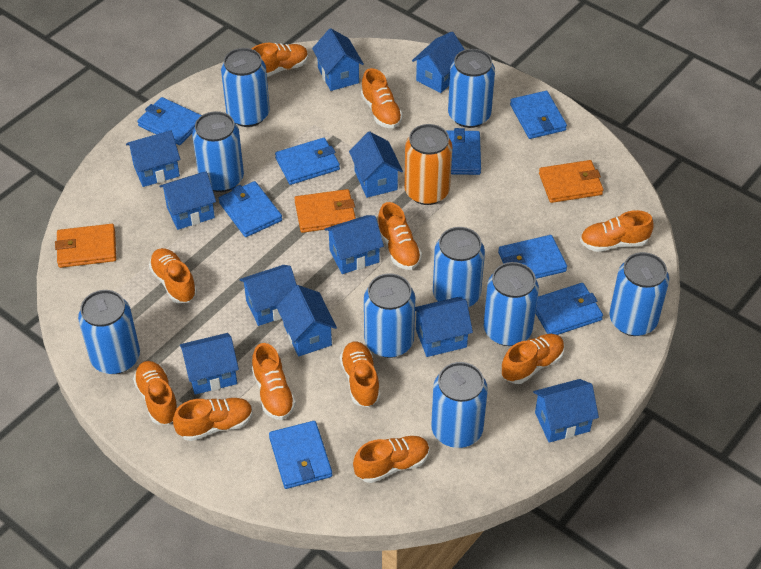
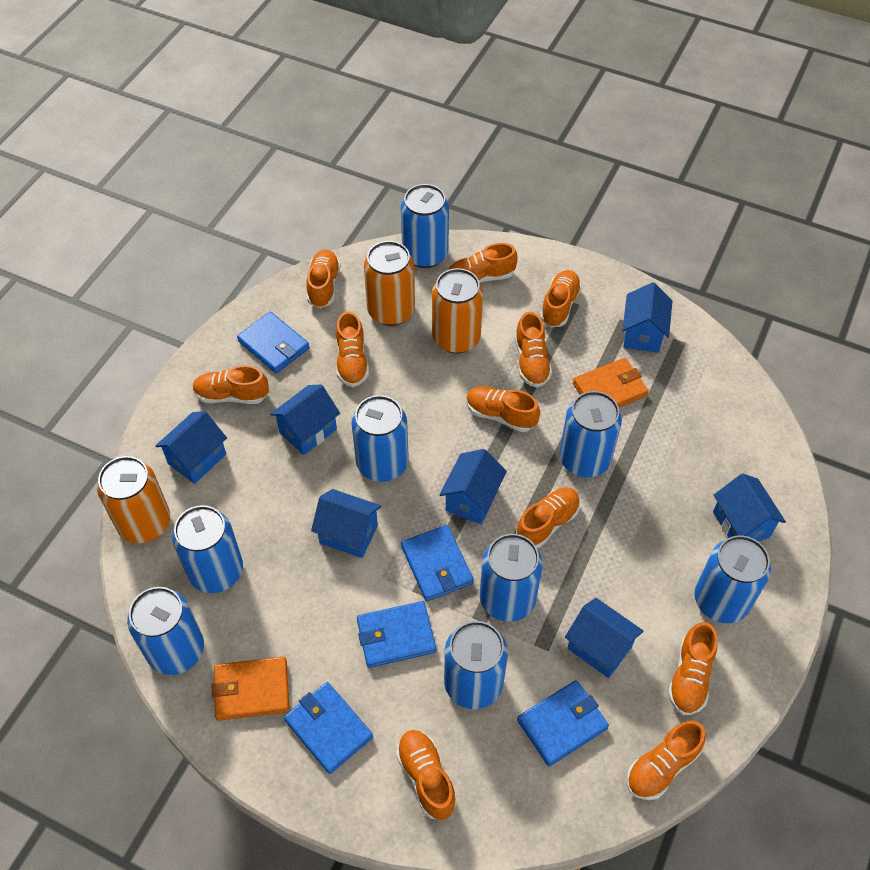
blue can: [78,290,140,374] [192,111,244,192] [221,48,270,127] [364,273,415,358] [431,362,488,448] [433,227,485,307] [448,49,495,128] [484,262,539,346] [609,252,669,336] = 9 -> [127,587,204,675] [172,505,243,593] [351,395,409,482] [401,184,449,268] [444,621,508,709] [480,534,543,622] [559,391,622,477] [695,536,771,623] = 8
blue house: [126,130,180,187] [159,172,216,230] [180,333,239,395] [240,265,297,326] [276,285,337,356] [312,28,364,91] [324,215,384,274] [349,131,403,198] [412,32,465,93] [415,297,473,357] [533,379,599,443] = 11 -> [155,411,227,484] [270,385,340,455] [311,489,381,558] [440,449,507,525] [565,598,643,678] [623,282,672,353] [713,473,786,542] = 7
blue wallet: [137,97,202,145] [219,181,282,237] [269,421,332,489] [275,138,340,185] [446,128,481,175] [498,235,567,279] [510,91,567,139] [535,283,603,335] = 8 -> [237,312,310,373] [284,682,373,774] [357,601,436,668] [401,525,474,601] [517,680,609,766] = 5
orange can: [404,124,452,205] = 1 -> [97,456,170,543] [364,241,415,326] [432,268,483,354] = 3
orange wallet: [55,224,116,268] [294,189,356,233] [539,160,603,203] = 3 -> [212,657,290,721] [573,358,649,407] = 2

